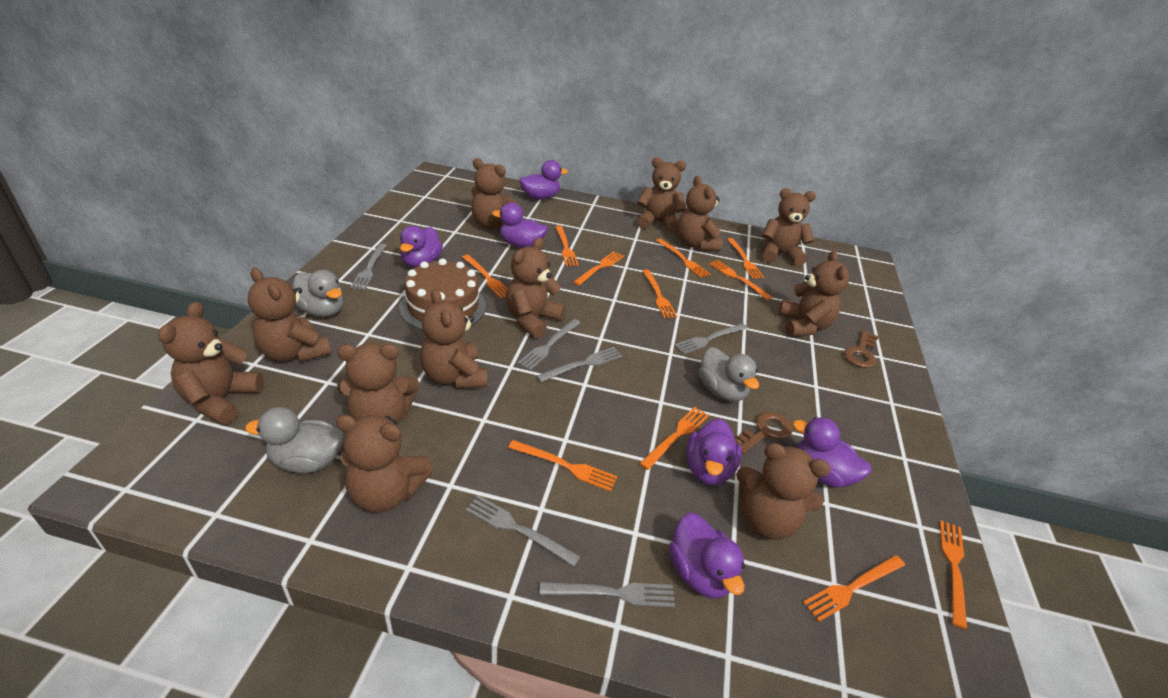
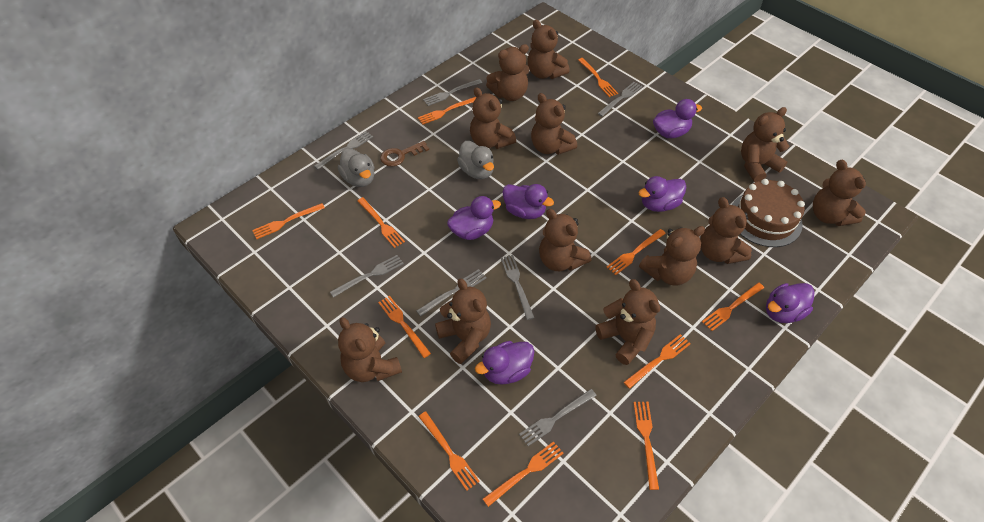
brown key: [735,412,793,454] [844,330,878,368] = 2 -> [380,141,429,167] = 1
grey duck: [245,407,344,473] [293,270,343,317] [699,347,759,402] = 3 -> [338,148,374,187] [457,141,494,179] = 2
grey fork: [350,244,387,290] [466,495,581,567] [517,319,580,370] [536,347,622,382] [539,582,675,607] [674,323,748,354] = 6 -> [314,131,373,170] [330,255,404,298] [417,269,487,316] [423,79,482,106] [501,255,534,320] [519,389,597,446] [597,82,642,117] = 7

